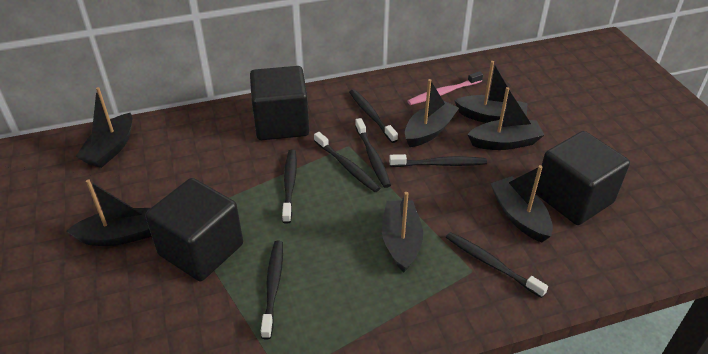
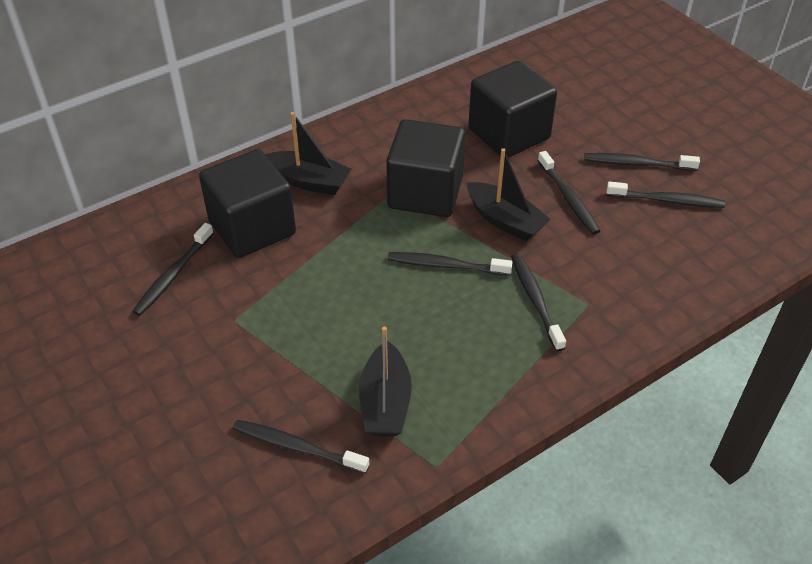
black boat: [66,179,152,246] [76,87,132,168] [382,192,423,272] [405,79,459,147] [454,61,527,123] [467,87,544,150] [490,165,553,242] = 7 -> [265,112,351,195] [359,326,412,436] [467,148,551,242] = 3
pink toothbrush: [408,71,483,105] = 1 -> none = 0

